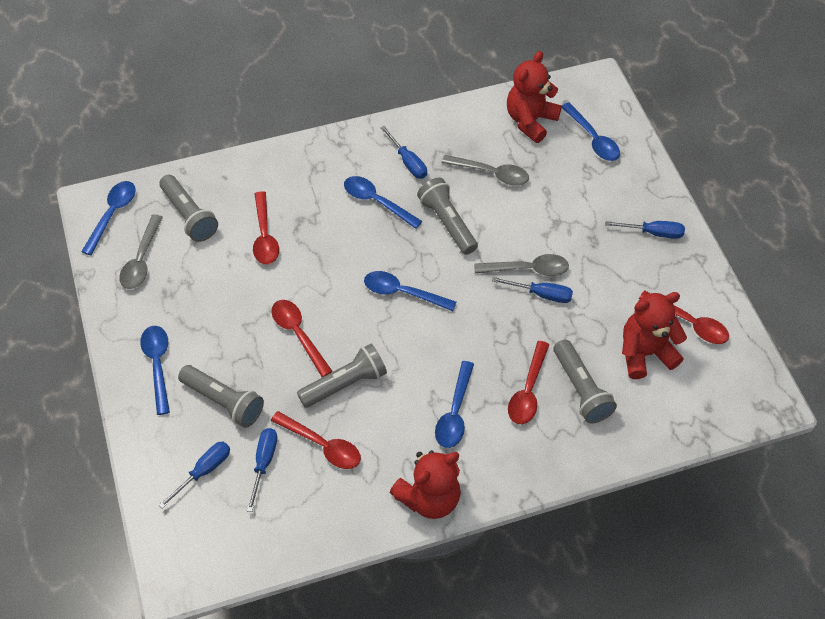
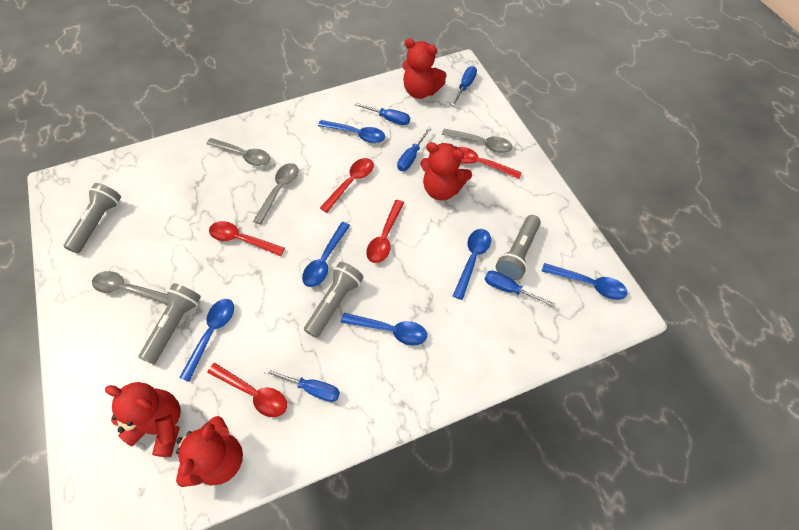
grey flashlight: [159,175,218,242] [178,365,264,428] [297,344,387,408] [417,178,478,255] [553,339,617,423] = 5 -> [64,183,121,253] [138,283,201,364] [304,262,364,338] [496,215,541,280] = 4
grey spoon: [119,215,163,289] [442,155,529,185] [474,254,569,276] = 3 -> [92,271,168,305] [206,138,270,166] [253,163,298,225] [442,129,512,153] = 4
red teddy bear: [390,450,461,519] [507,51,562,143] [622,292,687,379] = 3 -> [105,382,181,457] [176,416,243,487] [402,38,447,99] [421,142,472,200] = 4

